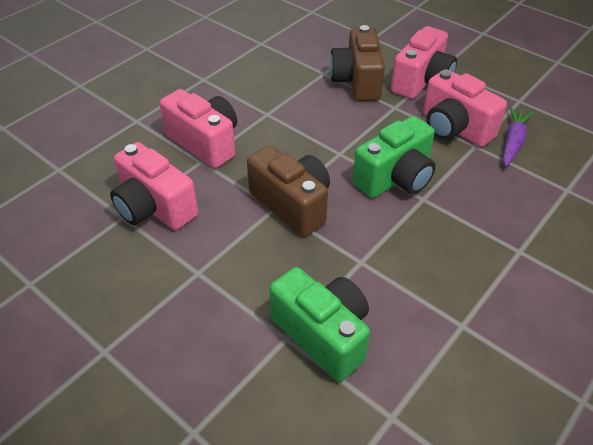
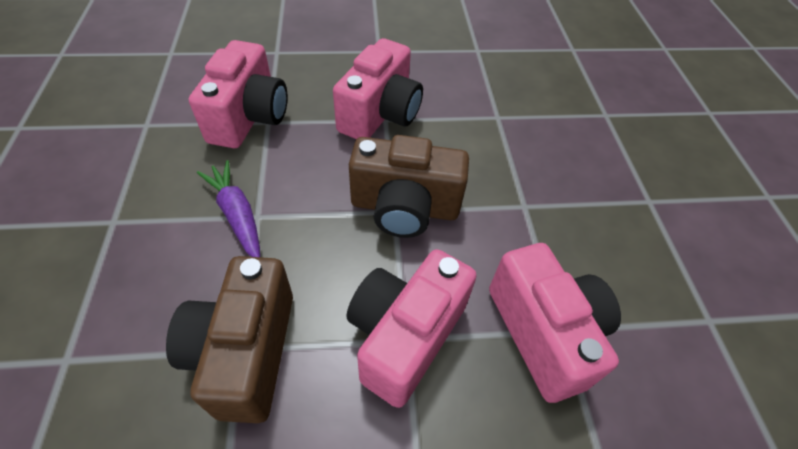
green camera: [269,267,370,382] [353,116,436,198] = 2 -> none = 0

